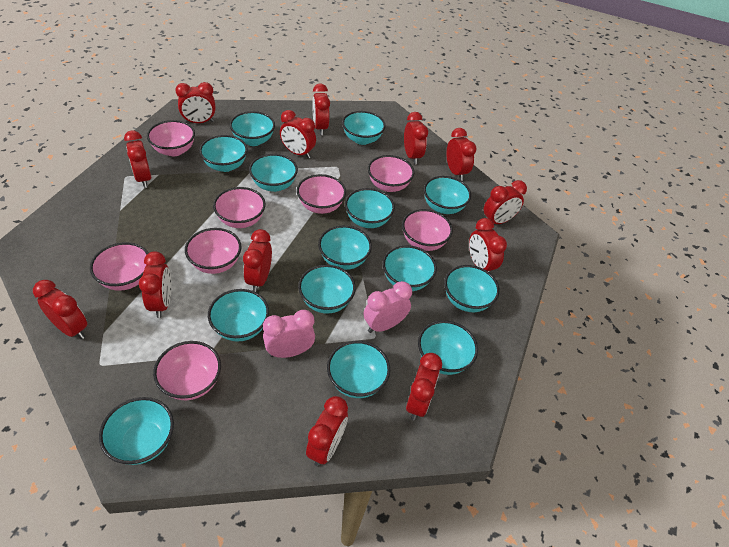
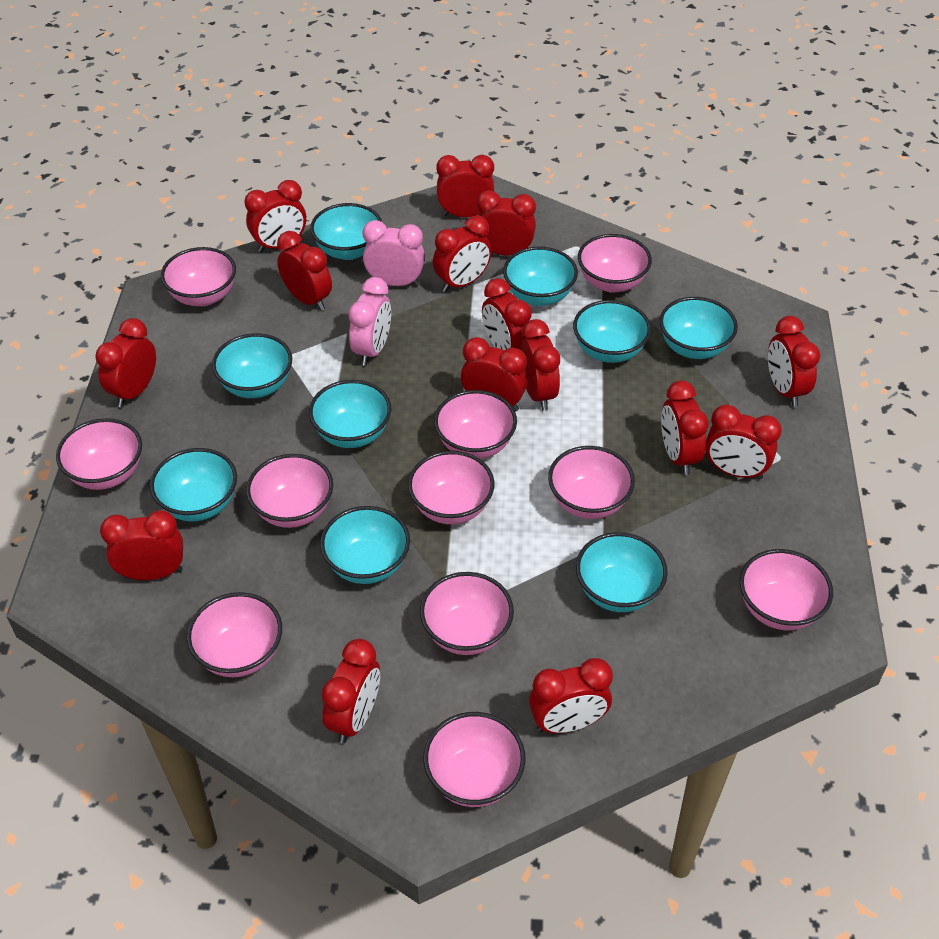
pink bowl: [90,242,149,291] [147,120,195,156] [153,341,221,400] [185,228,241,274] [213,187,266,228] [297,174,346,214] [368,155,414,192] [402,209,453,251] = 8 -> [56,418,142,490] [161,247,236,306] [187,592,282,677] [246,454,333,528] [408,451,495,524] [420,572,514,655] [423,712,526,807] [434,390,517,459] [548,446,635,519] [578,234,652,293] [740,549,833,630] = 11
red clock: [33,280,87,339] [124,131,151,188] [139,251,172,318] [175,82,215,123] [243,229,272,292] [280,110,316,158] [306,396,348,466] [313,83,330,135] [404,112,428,164] [406,353,442,420] [446,128,476,181] [469,218,507,273] [484,180,527,224] = 13 -> [95,318,156,407] [100,510,183,580] [245,180,306,252] [277,231,332,311] [321,639,380,743] [433,215,492,292] [436,155,494,217] [461,337,528,412] [477,190,536,256] [482,278,532,350] [520,319,560,411] [529,658,613,733] [661,381,709,475] [705,405,782,480] [768,316,820,407] = 15
turquoise bowl: [99,397,174,465] [199,135,248,172] [208,289,269,342] [230,111,275,146] [249,154,298,192] [298,265,356,314] [318,225,372,270] [327,341,390,398] [342,111,385,145] [345,188,395,228] [383,245,437,291] [418,320,478,375] [424,176,471,214] [444,265,500,312] = 14 -> [150,448,237,521] [212,333,292,398] [309,380,391,448] [310,203,382,260] [320,506,410,584] [503,246,578,306] [573,300,651,363] [576,532,668,612] [659,297,738,359] = 9

